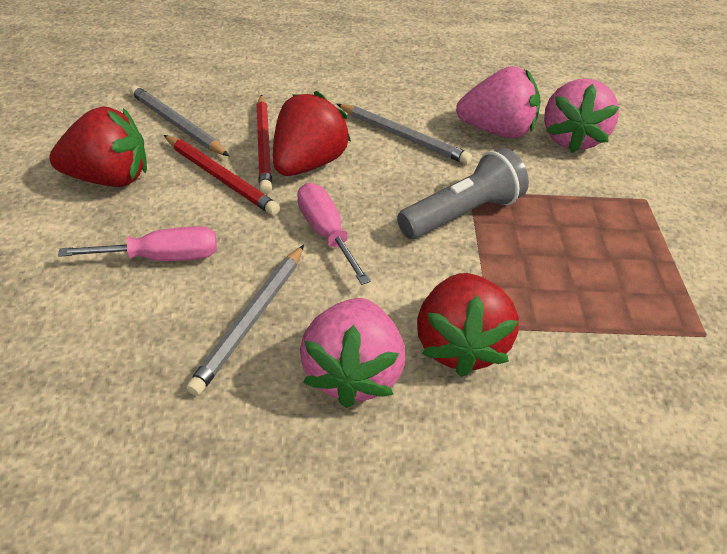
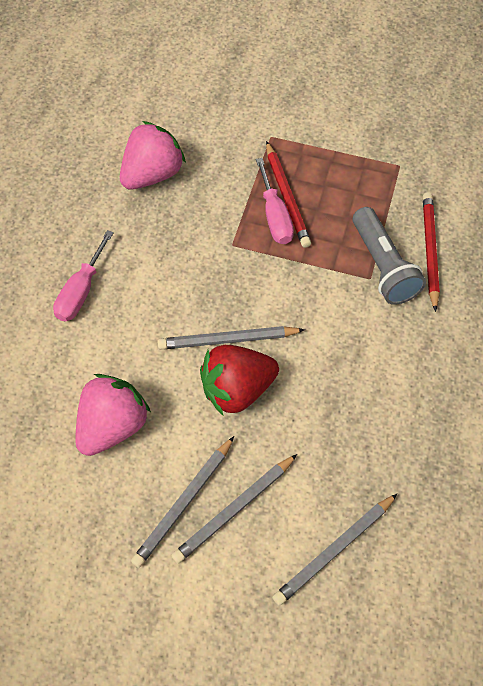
grey pencil: [130,85,229,156] [186,245,304,396] [337,104,472,164] = 3 -> [131,436,234,568] [157,326,305,350] [171,454,297,564] [272,494,397,606] = 4
pink strawberry: [300,298,405,408] [456,66,540,138] [544,79,619,153] = 3 -> [76,374,151,456] [120,121,186,189] = 2
red strawberry: [49,106,147,187] [273,91,351,176] [417,273,519,377] = 3 -> [200,345,279,415] = 1

